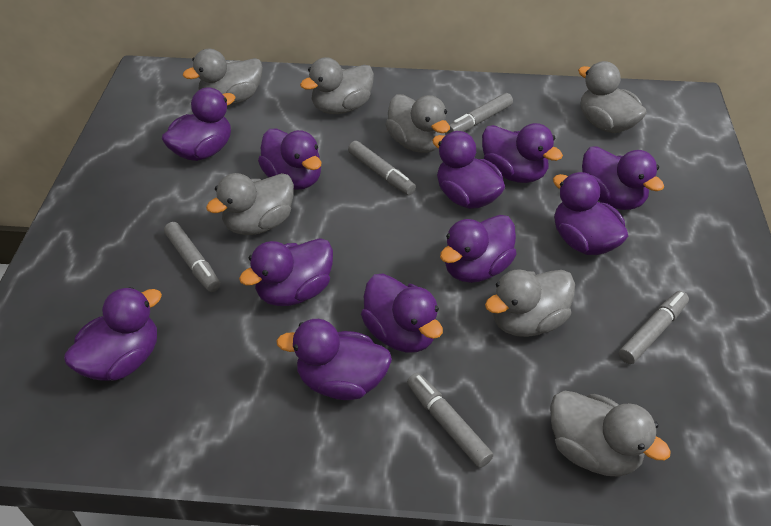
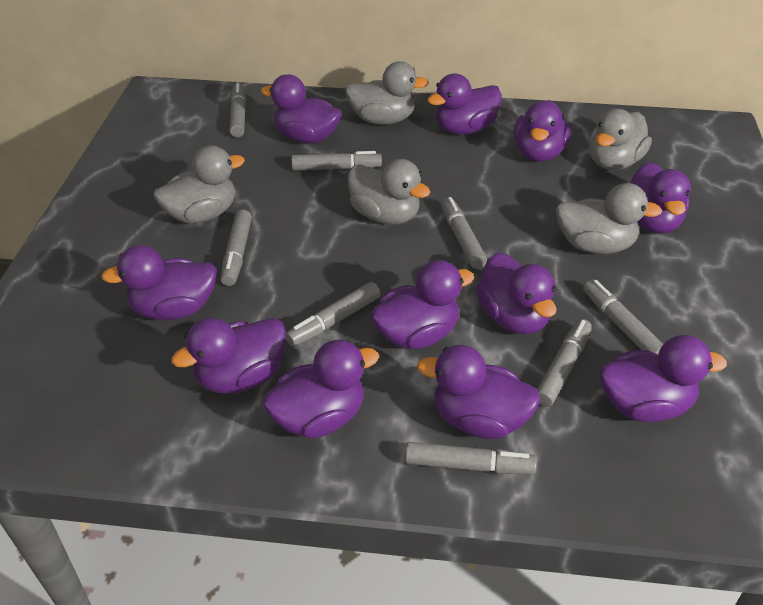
grey duck: [183,49,263,105] [206,173,294,235] [300,57,374,114] [386,94,450,153] [485,269,575,337] [550,390,671,477] [578,61,647,133] = 7 -> [154,145,245,224] [345,61,429,125] [348,159,430,225] [556,183,662,254] [589,108,652,170] = 5
grey marker: [164,222,220,292] [348,141,416,195] [407,373,493,468] [447,93,513,134] [619,291,689,364] = 5 -> [221,210,252,286] [230,82,246,137] [286,282,381,347] [291,151,382,170] [405,442,537,474] [441,197,487,269] [537,319,592,407] [583,279,663,354] = 8

